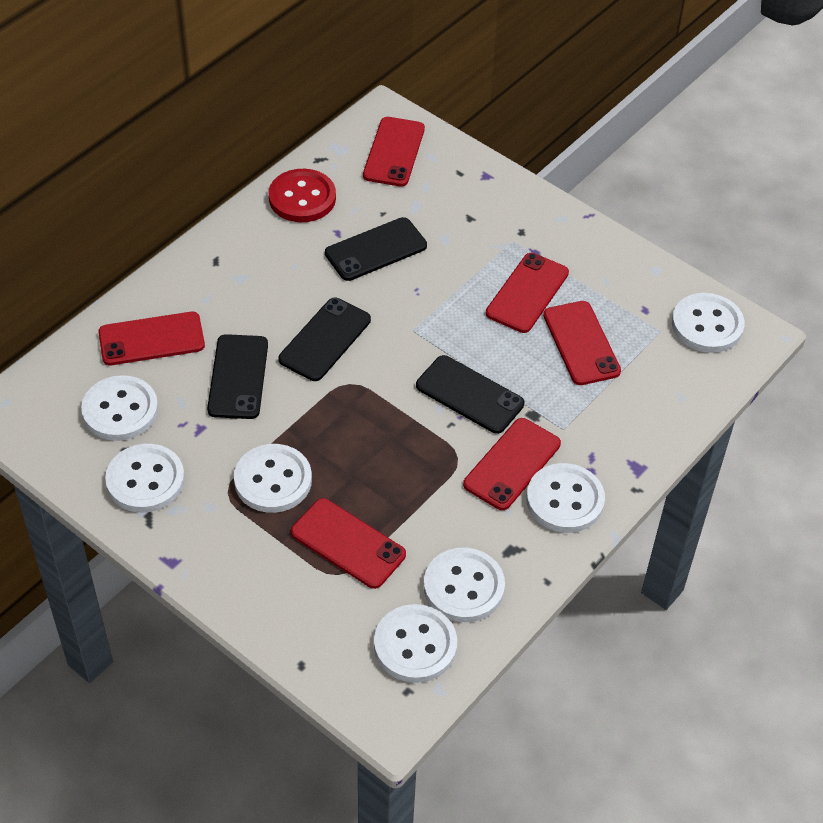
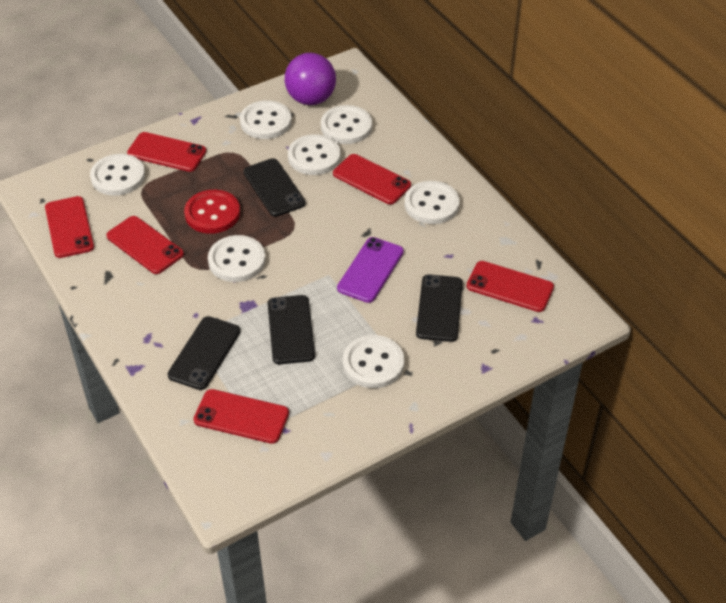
purple ball: none = 0 -> [285,53,336,105] = 1
purple phone: none = 0 -> [337,237,404,303] = 1

